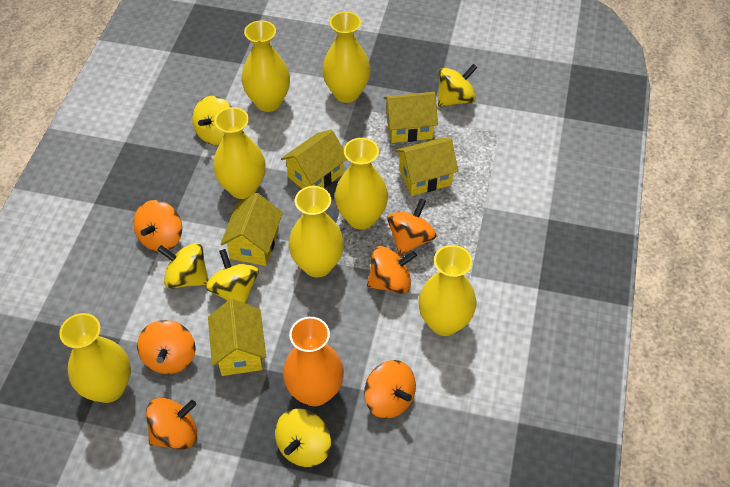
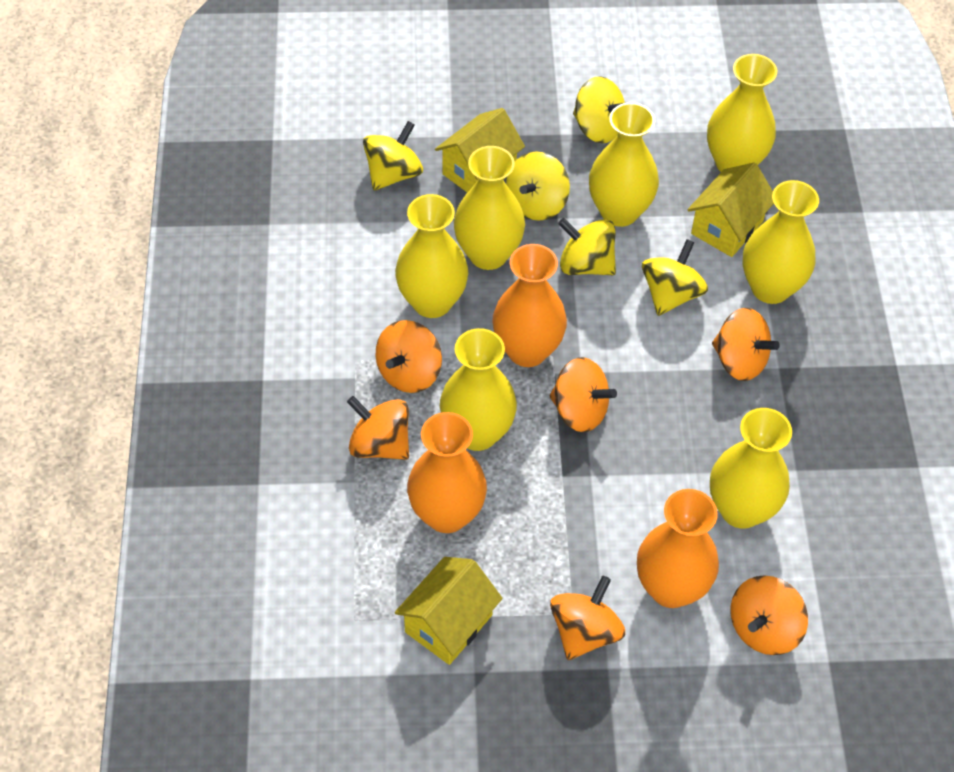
orange vase: [283,317,344,406] = 1 -> [407,412,487,533] [492,244,567,367] [637,489,719,608] = 3
yellow house: [208,299,266,376] [220,193,283,266] [281,129,347,189] [383,92,438,143] [395,138,458,196] = 5 -> [395,557,503,665] [435,108,525,193] [688,163,774,257] = 3

